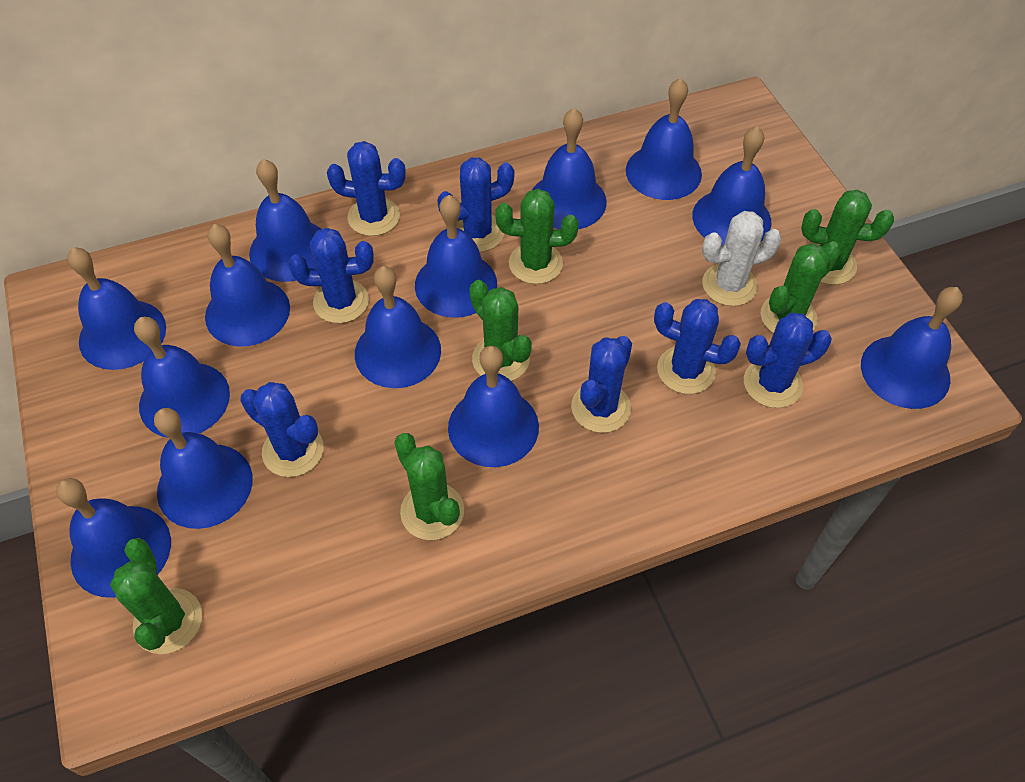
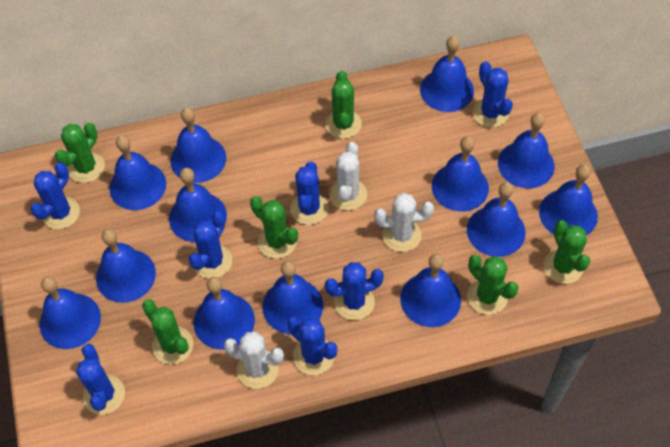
white cactus: [702,211,782,306] = 1 -> [224,331,284,389] [329,142,367,211] [374,193,434,252] = 3

